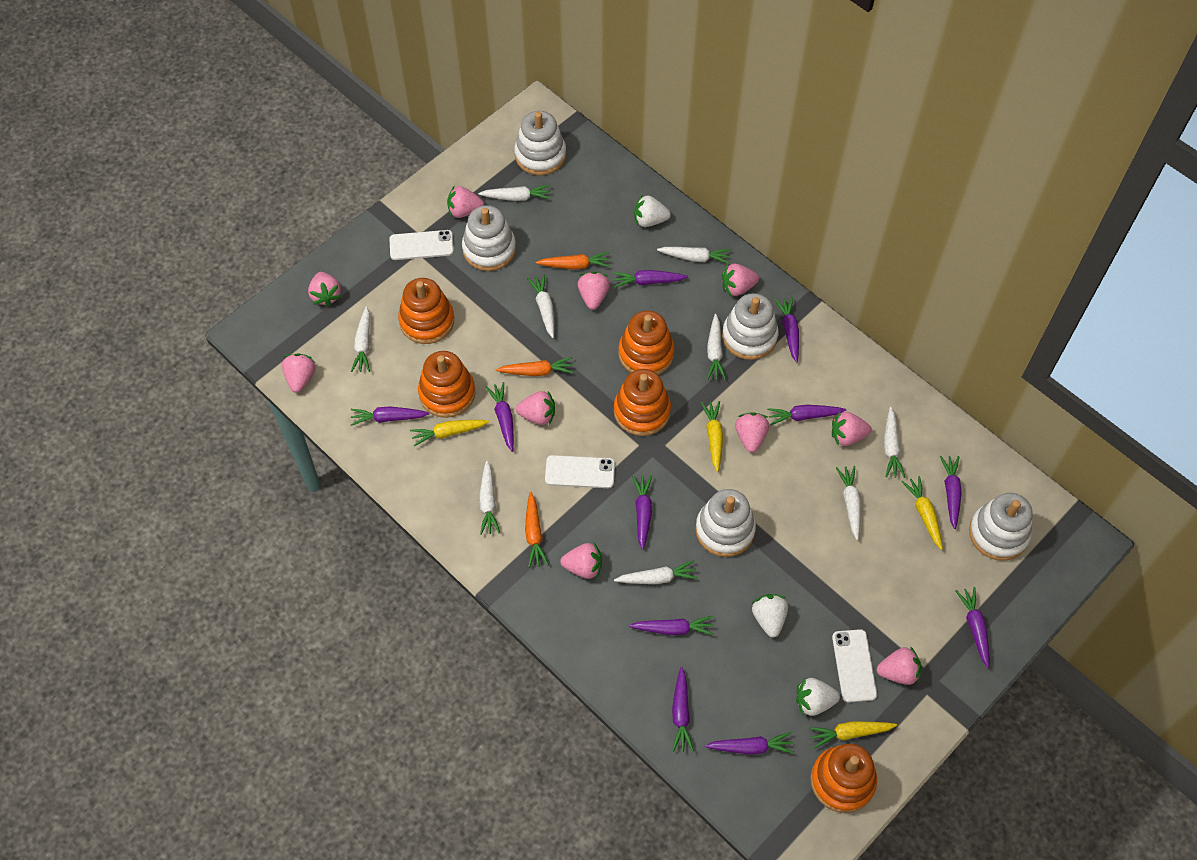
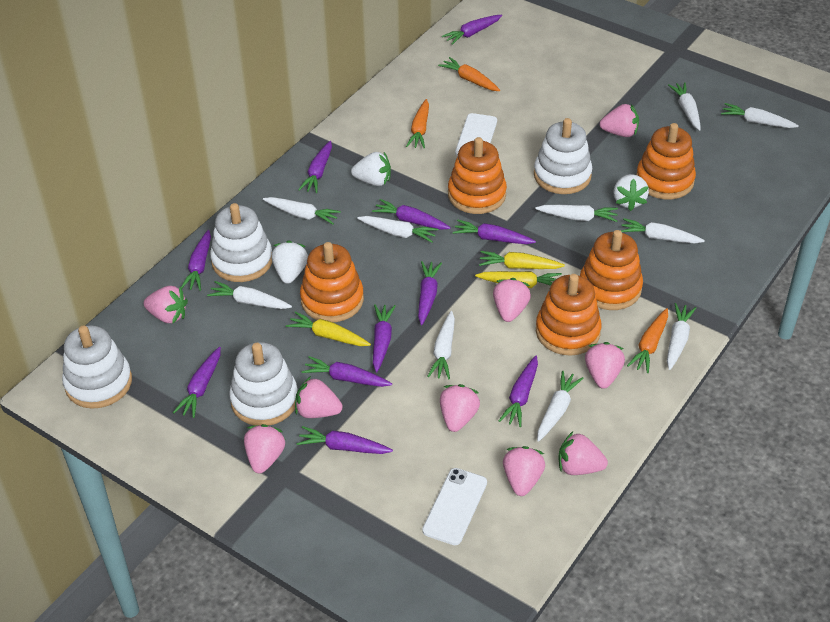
pink strawberry: [282,353,316,393] [308,272,341,307] [447,186,484,218] [516,391,555,425] [560,543,602,579] [578,272,610,310] [722,264,759,296] [735,412,769,453] [832,412,872,446] [877,646,921,685] = 10 -> [143,286,188,324] [244,424,286,474] [295,376,343,418] [440,384,480,432] [493,278,531,322] [503,446,545,496] [559,432,608,475] [585,342,625,389] [600,104,639,137] = 9
white carrot: [351,306,370,372] [478,185,551,201] [479,461,500,535] [527,274,554,338] [614,560,698,584] [657,247,731,264] [707,314,726,380] [836,466,861,540] [884,407,905,478] = 9 -> [207,281,292,309] [263,197,341,225] [357,216,438,243] [427,311,455,380] [535,205,618,222] [537,371,583,442] [621,218,705,244] [667,303,696,370] [668,82,701,131] [721,103,799,128] = 10
white phone: [389,230,454,260] [545,455,615,488] [832,629,877,702] = 3 -> [422,468,487,545] [455,113,497,156] = 2
white stacking toy: [462,205,516,271] [514,111,566,175] [695,489,756,557] [722,293,779,360] [969,493,1033,561] = 5 -> [62,325,132,409] [210,203,272,282] [229,342,298,426] [534,118,592,194] = 4
yellow carrot: [410,420,489,446] [701,401,723,472] [809,721,897,748] [902,476,943,550] = 4 -> [286,311,371,346] [475,271,562,288] [479,251,565,269] = 3

